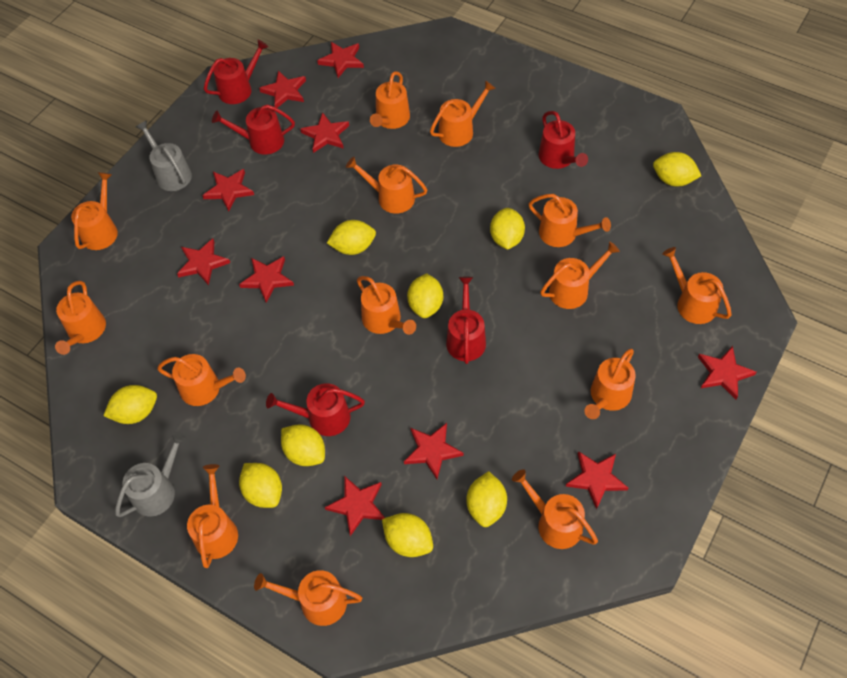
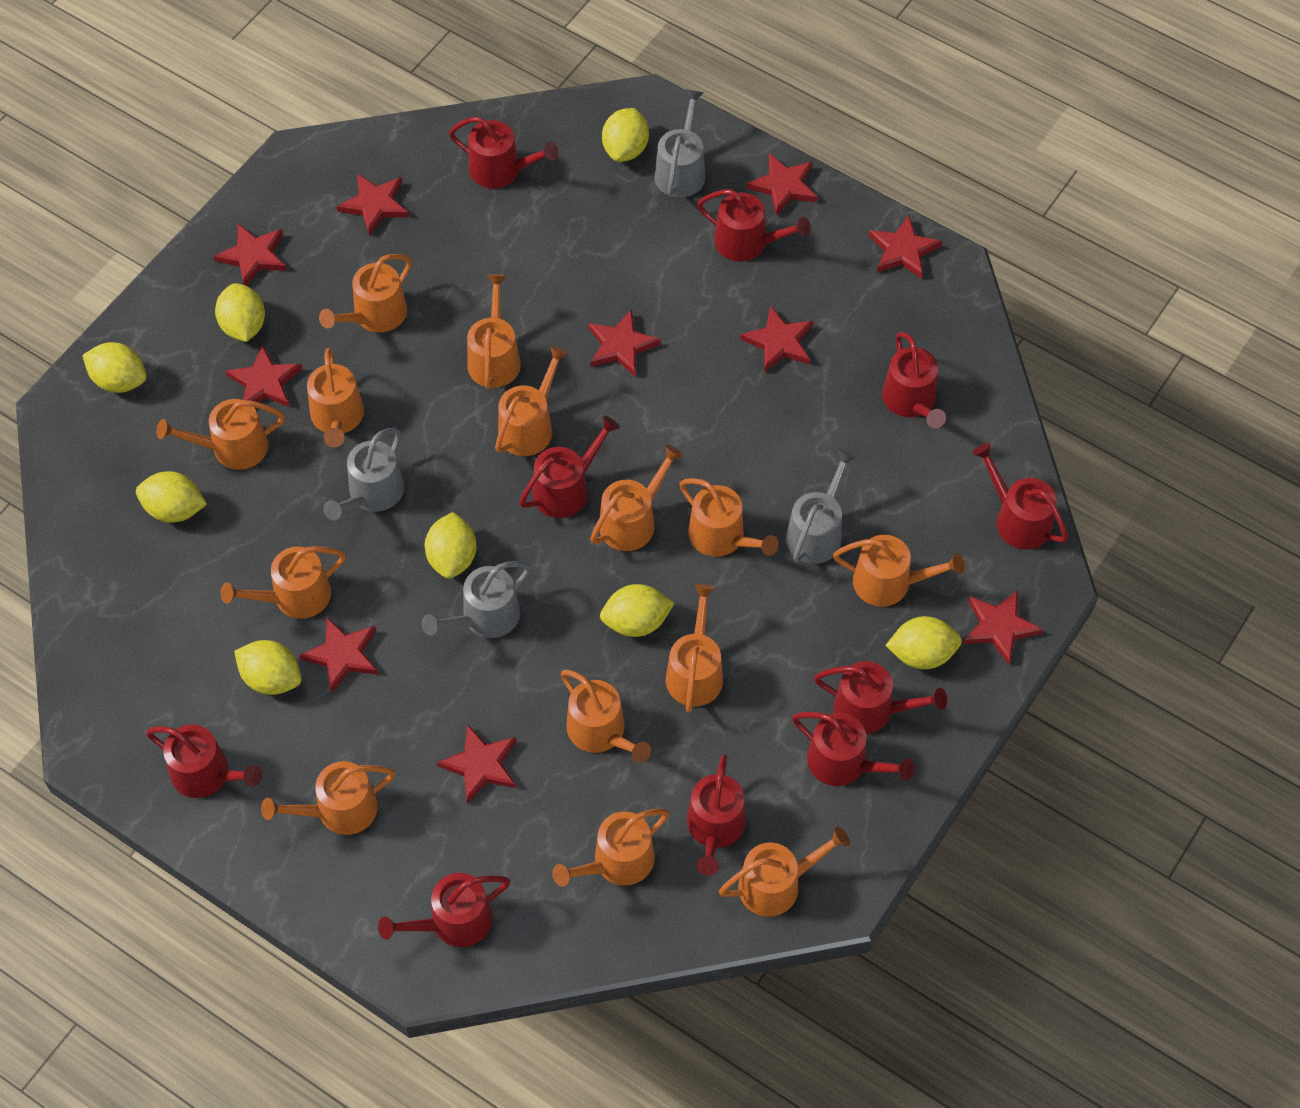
grey watering can: [115,432,187,517] [136,121,192,191] = 2 -> [323,428,404,520] [422,561,531,638] [655,89,705,198] [786,449,857,564] = 4
red watering can: [204,40,268,104] [212,104,295,155] [266,383,365,436] [446,277,486,364] [539,111,588,169] = 5 -> [146,725,262,798] [378,873,510,947] [449,117,558,189] [519,416,620,518] [687,754,746,876] [697,189,811,262] [792,712,915,786] [814,661,947,734] [882,332,946,428] [972,443,1068,549] = 10
yellow lemon: [103,385,157,424] [239,463,282,508] [281,424,325,466] [327,220,376,255] [382,513,433,557] [407,273,443,318] [467,471,507,527] [490,208,525,250] [653,152,701,187] = 9 -> [82,342,147,393] [136,471,207,523] [215,283,265,342] [234,640,301,695] [425,512,477,579] [600,584,675,637] [602,108,649,162] [885,616,962,669] = 8

